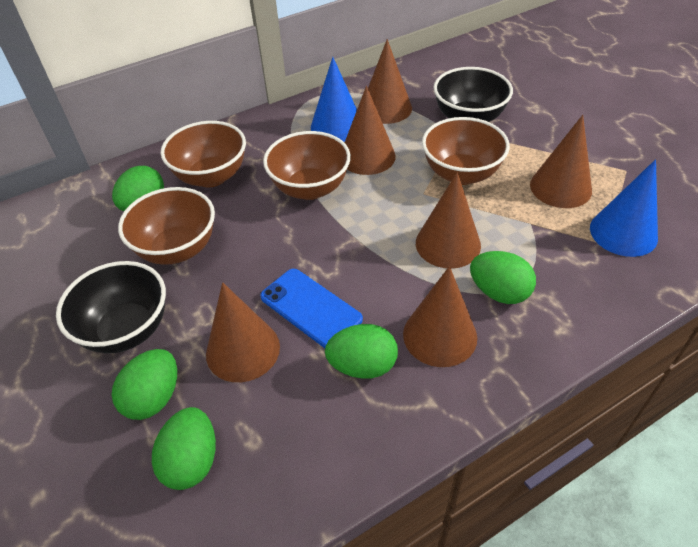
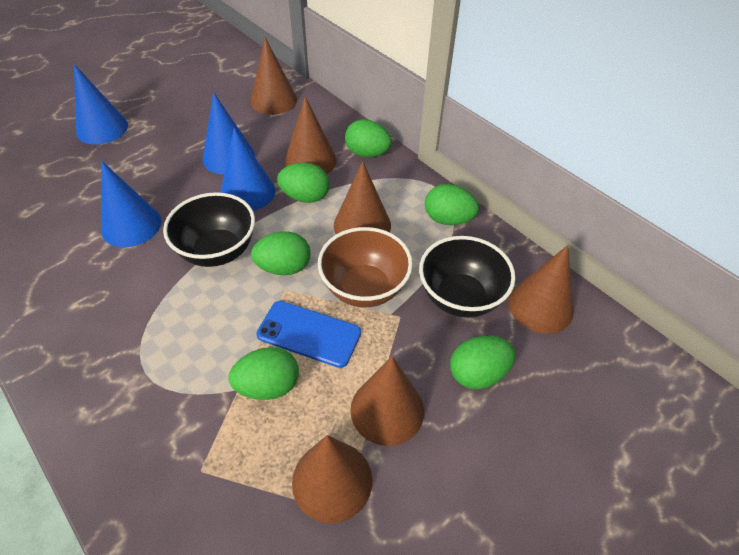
blue cone: [311,57,357,142] [590,159,658,257] = 2 -> [74,64,128,144] [101,161,161,247] [202,92,255,175] [220,128,275,211] = 4
brown bowl: [118,187,215,265] [161,121,246,187] [263,131,351,200] [422,117,510,185] = 4 -> [318,227,413,307] = 1
green egg: [111,349,177,420] [112,166,164,211] [152,407,216,490] [325,324,398,379] [470,251,536,304] = 5 -> [229,347,299,400] [251,231,311,275] [277,163,330,203] [345,119,392,157] [425,184,479,225] [450,336,515,389] = 6

